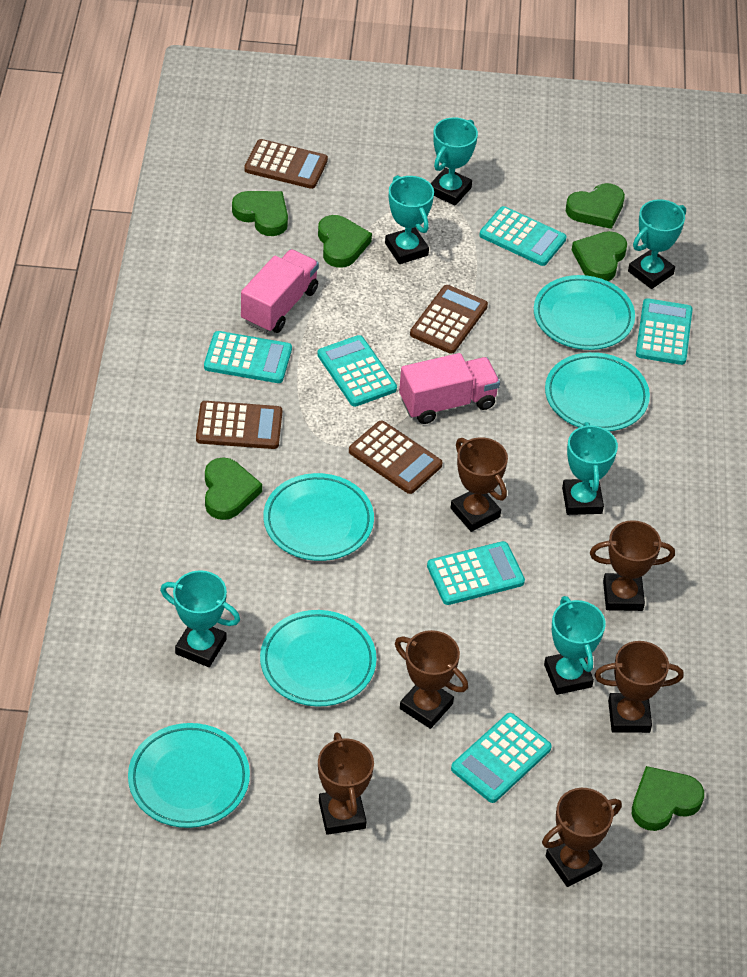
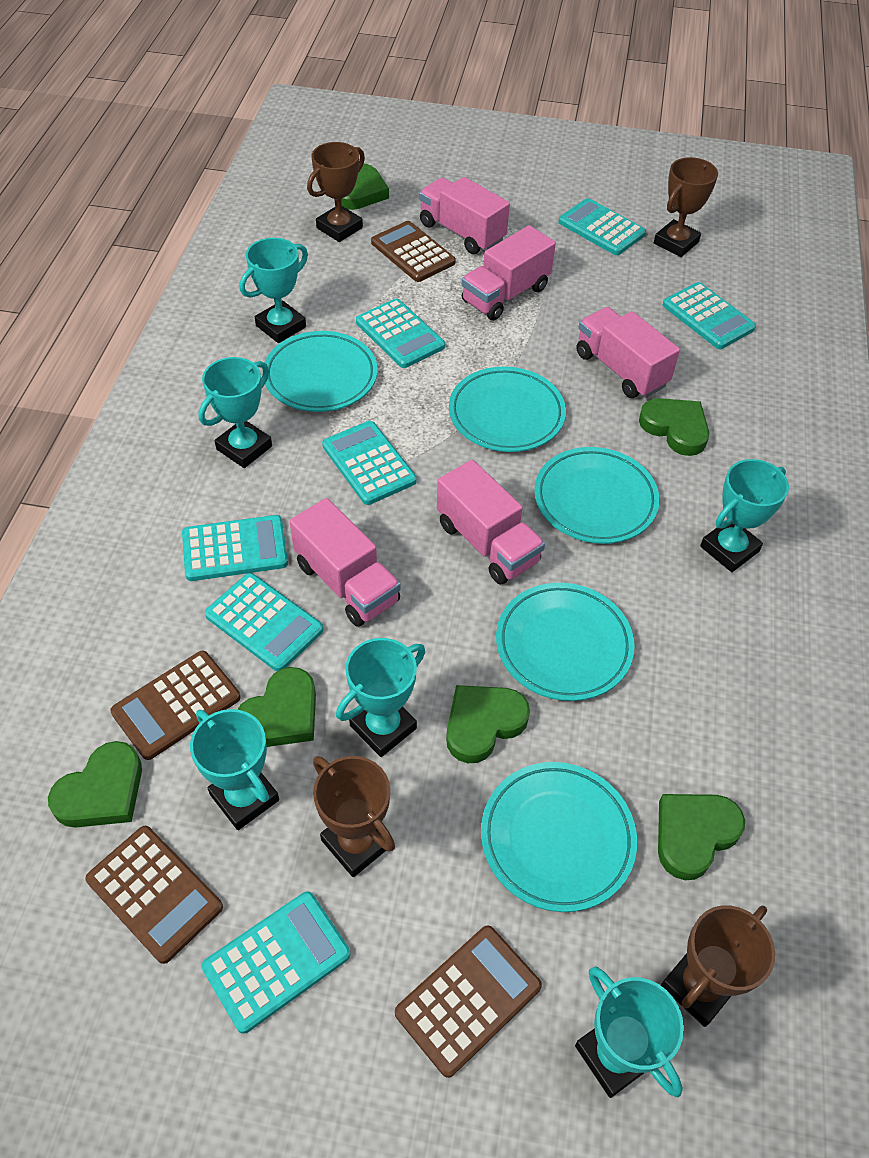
brown trophy: [318,732,374,835] [395,630,468,729] [451,437,508,532] [542,788,622,887] [590,520,675,611] [595,641,684,733] = 6 -> [307,142,365,242] [313,756,395,877] [654,157,718,257] [661,905,775,1027] = 4
pink truck: [241,249,319,333] [399,353,500,424] = 2 -> [290,498,401,627] [419,177,510,254] [437,460,545,584] [462,225,556,320] [576,307,680,398] = 5
turquoise calculator: [204,331,292,383] [317,335,397,407] [427,541,525,605] [451,713,552,803] [480,206,567,266] [636,298,693,365] = 6 -> [182,515,288,581] [201,891,350,1034] [205,573,323,672] [322,421,417,505] [356,299,445,368] [558,198,646,255] [663,282,756,349] = 7

